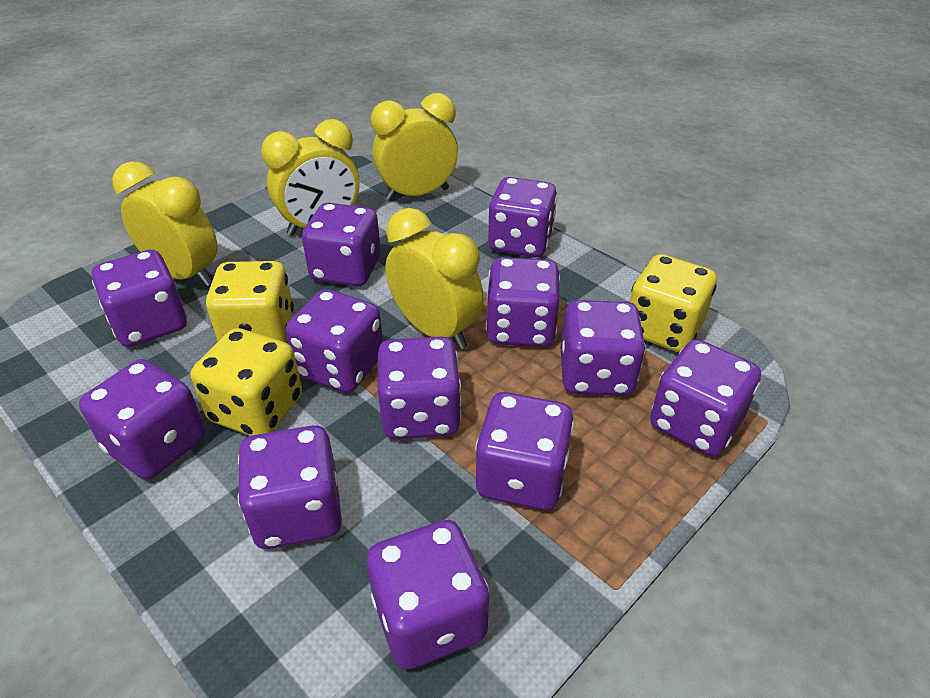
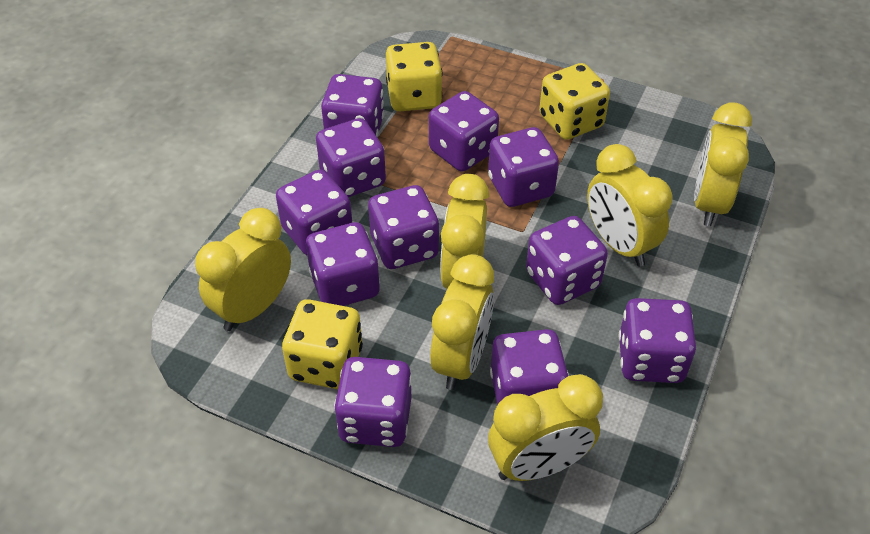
purple dice: [79,359,205,480] [92,250,187,347] [238,425,342,549] [285,289,383,393] [302,203,381,287] [367,520,489,670] [378,336,461,439] [475,392,574,510] [486,257,560,347] [488,177,557,257] [561,300,646,396] [650,339,761,456] = 12 -> [276,170,352,255] [306,222,380,306] [316,118,386,197] [321,74,384,137] [334,357,412,447] [368,185,439,269] [429,91,499,171] [488,127,559,207] [490,329,569,405] [526,216,608,305] [619,298,696,383] = 11
yellow clock: [112,161,217,287] [261,119,359,236] [371,93,458,201] [385,208,484,349] = 4 -> [195,208,291,331] [430,254,494,390] [440,174,489,289] [488,374,603,481] [587,144,673,267] [694,103,752,226] = 6

